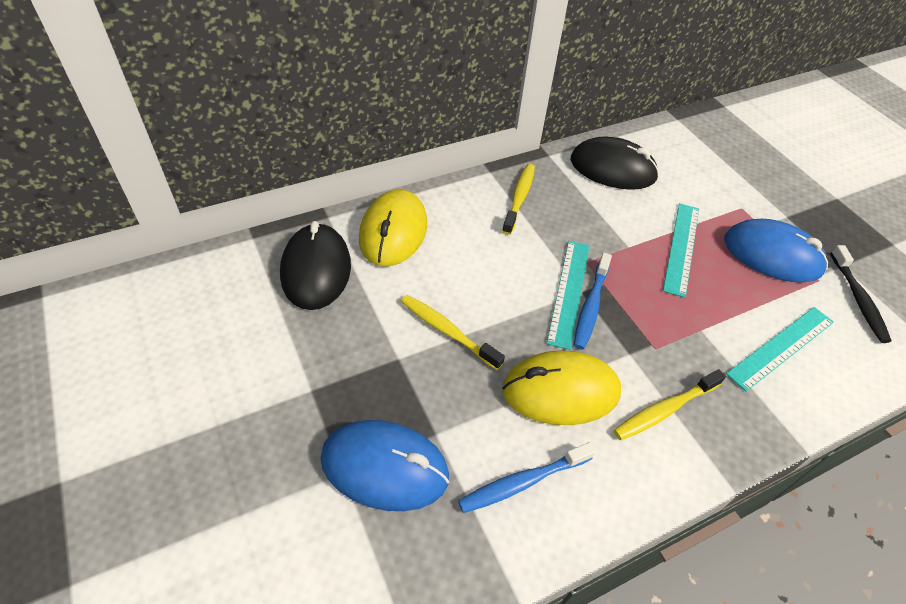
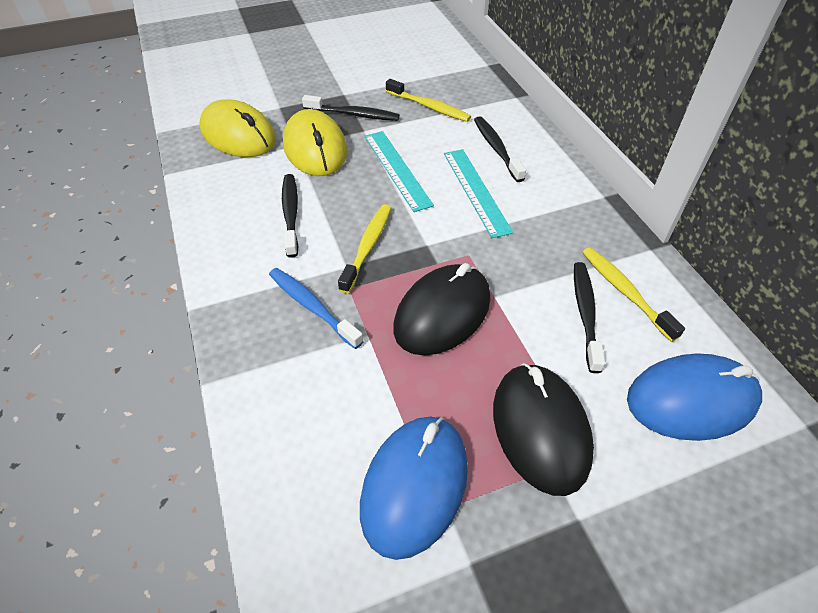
black toothbrush: [830,245,892,343] = 1 -> [282,174,299,258] [302,95,399,121] [474,116,526,182] [574,262,605,373] = 4
blue toothbrush: [458,442,596,513] [574,253,612,349] = 2 -> [269,268,364,349] = 1
turquoise ruler: [546,241,590,350] [663,203,699,298] [726,307,834,392] = 3 -> [365,131,434,212] [444,149,513,238] = 2

